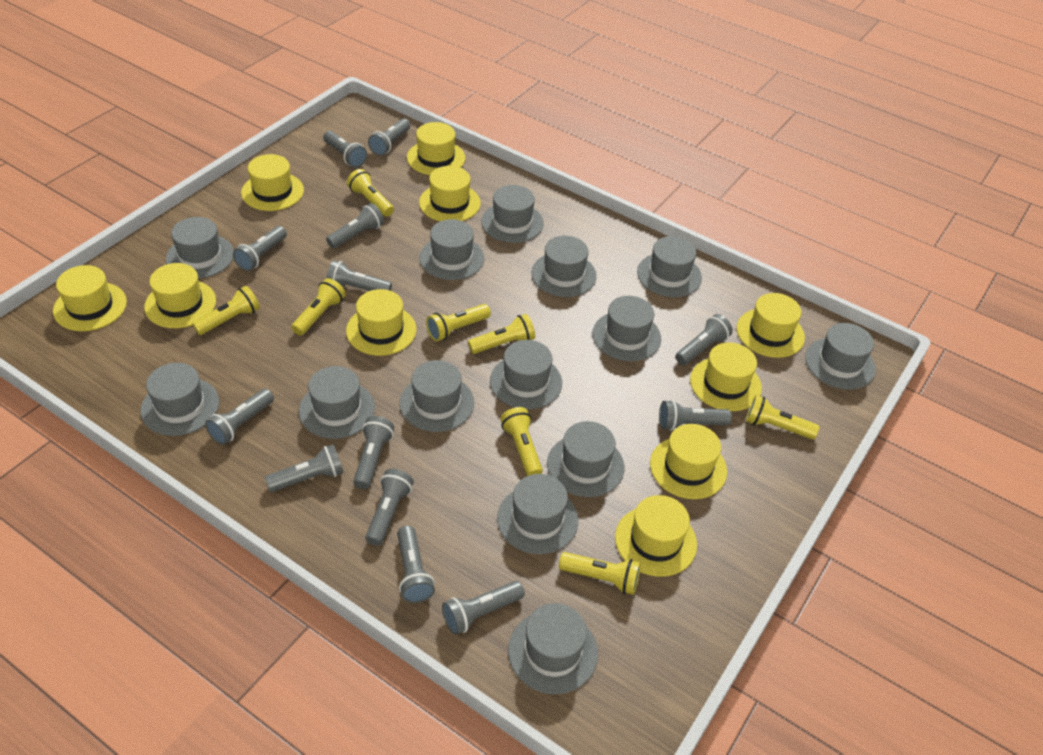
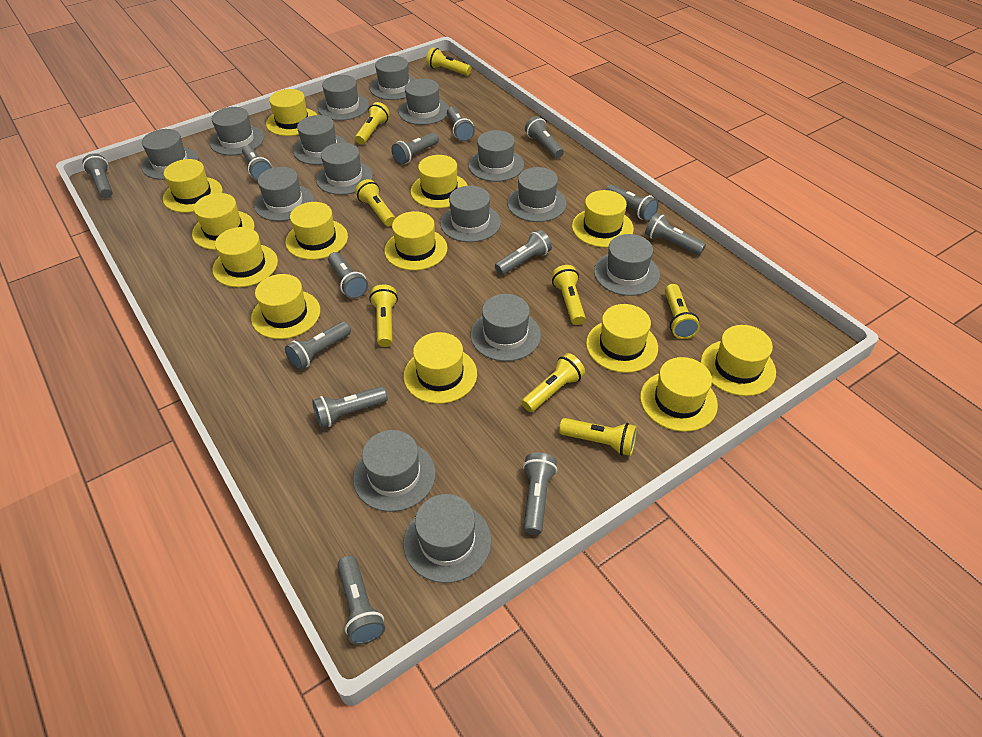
grey hat: [140,363,219,436] [166,217,234,279] [299,366,375,439] [400,360,474,432] [419,219,484,280] [481,185,544,243] [490,340,562,409] [497,474,578,554] [508,603,598,694] [531,236,597,297] [547,421,624,497] [592,296,661,361] [637,236,702,297] [805,323,876,390] = 14 -> [142,129,199,180] [210,107,264,155] [254,167,314,221] [293,115,347,165] [316,142,373,195] [318,75,369,121] [353,430,436,512] [370,56,416,100] [398,79,449,125] [403,494,491,583] [440,186,501,242] [468,130,524,182] [471,294,541,361] [507,167,567,222] [594,234,660,296] = 15
yellow hat: [53,265,127,331] [144,263,216,328] [241,154,304,211] [346,289,416,356] [407,122,466,175] [419,166,481,221] [615,495,697,577] [650,424,727,499] [690,342,762,411] [736,293,805,358] = 10 -> [163,159,222,213] [192,193,255,250] [212,227,278,287] [251,274,320,339] [266,89,317,136] [285,202,348,260] [384,211,448,271] [404,332,477,404] [411,155,468,208] [572,190,634,247] [586,304,658,373] [640,357,718,432] [701,325,776,396] = 13

